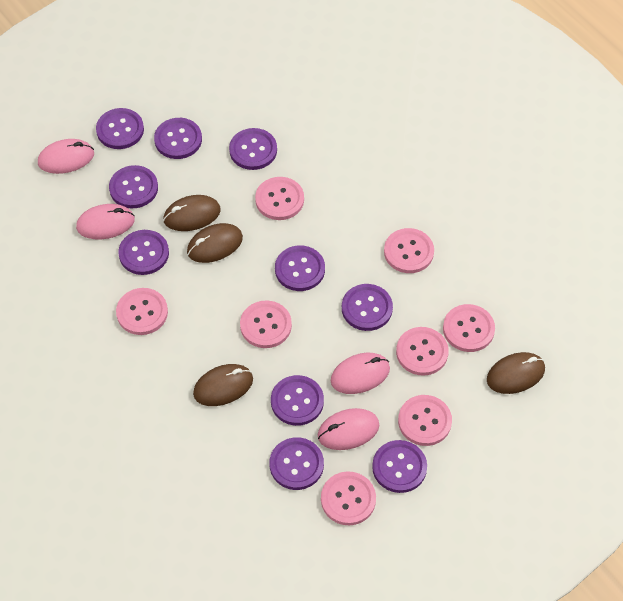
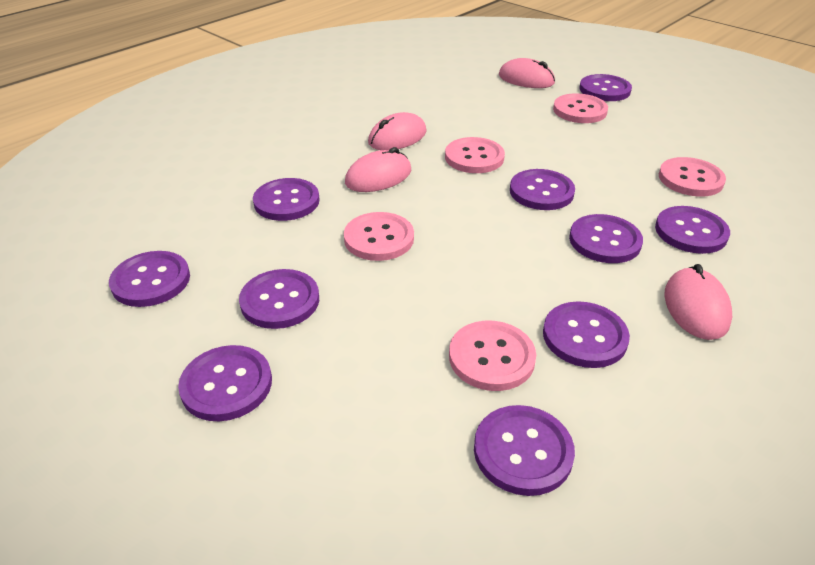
brown mouse: [163,195,221,231] [187,223,243,263] [193,364,253,406] [487,352,545,394] = 4 -> none = 0
pink button: [116,288,168,335] [240,300,292,348] [255,177,304,220] [321,471,376,525] [384,228,434,273] [396,327,449,376] [398,395,452,446] [443,304,495,352] = 8 -> [344,212,414,261] [445,137,505,173] [449,321,536,391] [553,93,608,123] [659,157,726,197] = 5

